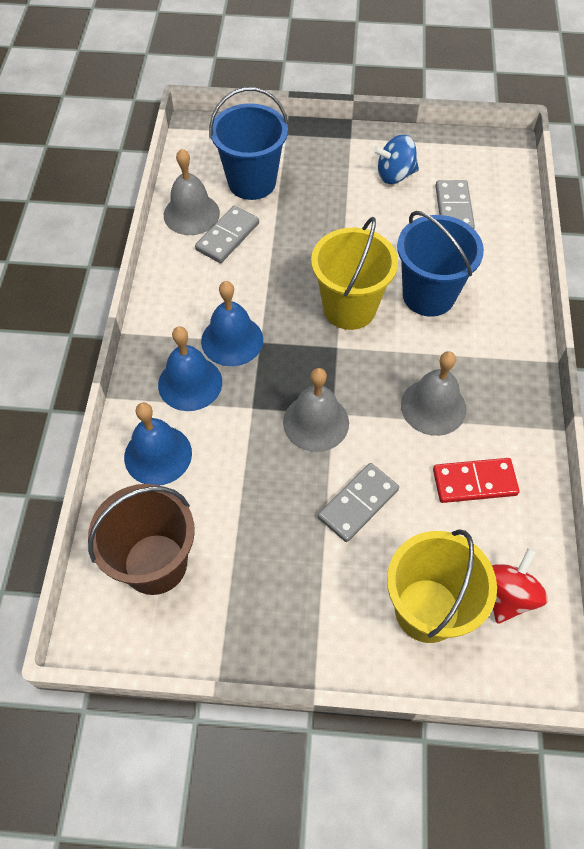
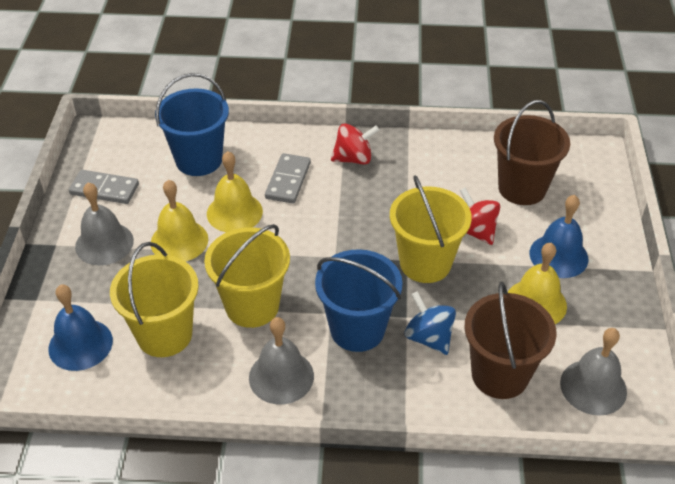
blue bell: [124,402,192,485] [158,326,222,411] [201,281,263,366] = 3 -> [48,285,113,371] [530,195,588,278] = 2
brown bucket: [88,484,195,595] = 1 -> [464,282,557,399] [494,100,570,205] = 2
grey domino: [195,206,259,263] [318,463,399,542] [435,180,475,229] = 3 -> [69,170,139,204] [265,153,311,203] = 2
red domino: [433,458,520,503] = 1 -> none = 0
red spinning top: [492,548,548,624] = 1 -> [331,123,379,165] [460,187,500,245] = 2
yellow bell: none = 0 -> [151,180,208,262] [207,151,263,232] [508,243,567,324] = 3
yellow bucket: [311,217,398,330] [387,529,497,643] = 2 -> [110,242,199,357] [204,224,290,328] [390,175,472,283] = 3

